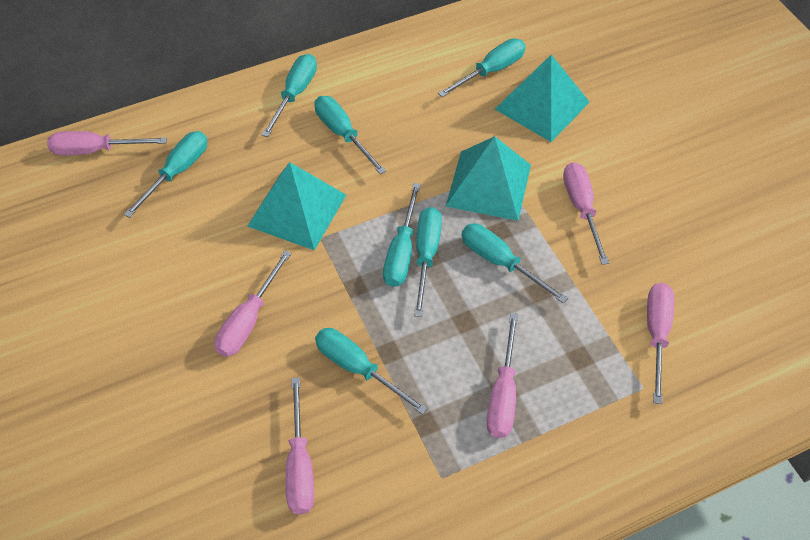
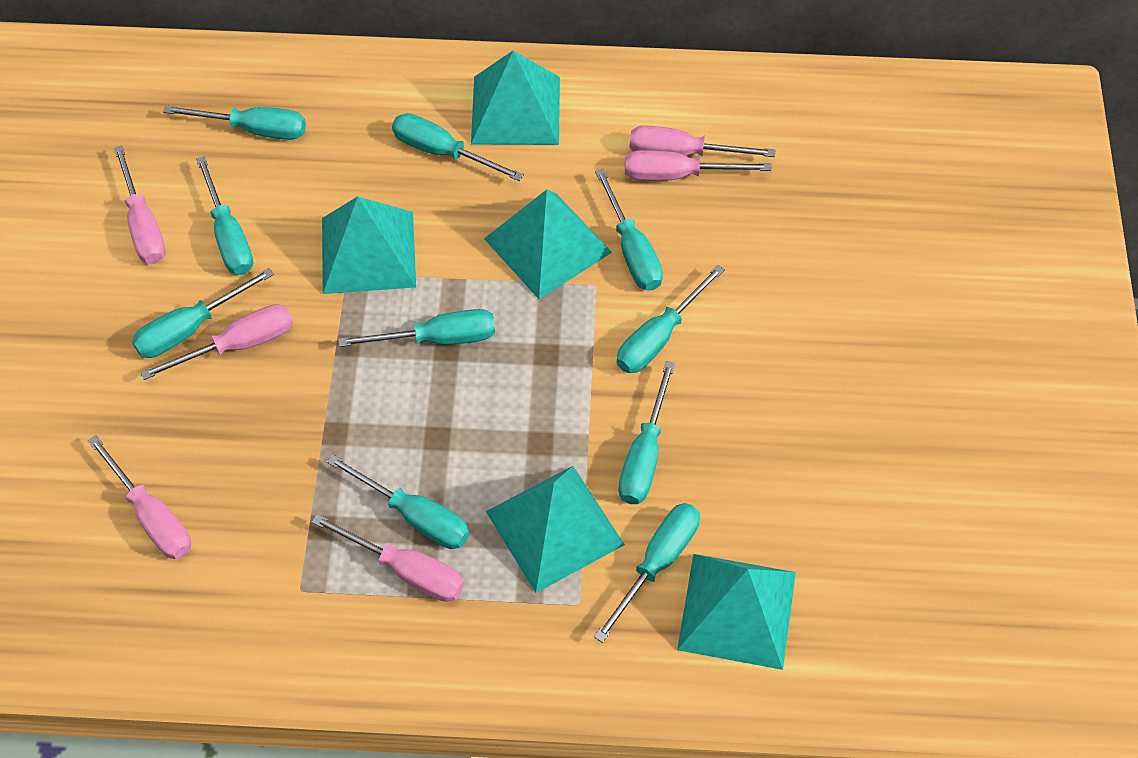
turquoise pyramid: [247,162,346,250] [446,136,531,221] [495,55,590,142] = 3 -> [322,196,416,294] [471,50,560,145] [484,189,612,299] [486,466,625,593] [677,554,796,670] = 5
turquoise screwdriver: [124,131,207,218] [262,54,317,137] [314,96,386,175] [315,328,428,415] [383,183,421,287] [414,207,442,317] [438,39,526,97] [462,223,568,303] = 8 -> [132,268,274,358] [163,105,306,140] [196,156,253,275] [327,454,469,549] [338,309,495,347] [392,113,524,181] [594,503,700,643] [595,169,663,290] [616,265,725,373] [618,361,675,504] = 10

